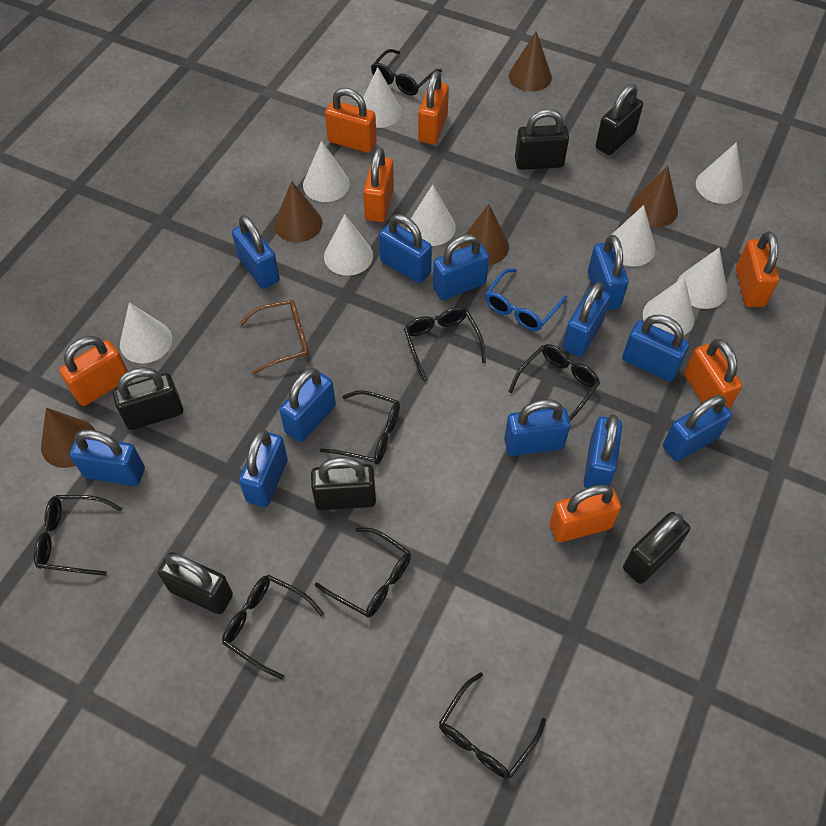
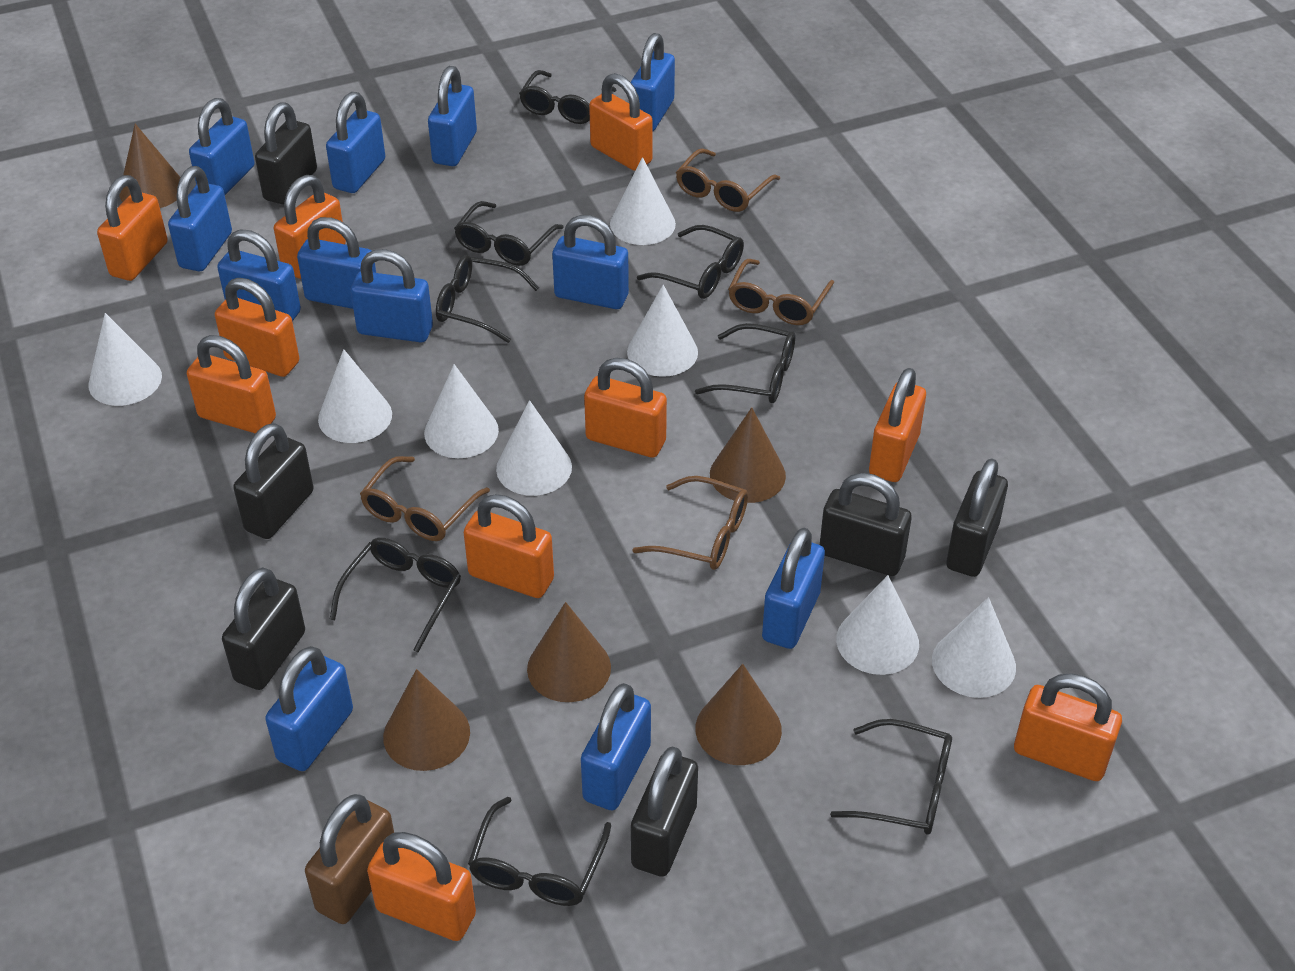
blue glasses: [485,268,567,331] = 1 -> none = 0
brown glasses: [239,300,309,375] = 1 -> [360,456,490,541] [632,476,748,570] [676,148,780,212] [728,259,834,325] = 4
brown padlock: none = 0 -> [305,794,394,924] = 1
orange padlock: [59,336,128,406] [325,88,377,153] [363,147,394,222] [418,71,449,144] [550,485,621,542] [684,339,742,409] [736,232,779,307] = 7 -> [97,175,168,281] [187,335,276,434] [215,278,299,377] [274,175,346,279] [367,832,476,941] [464,494,554,598] [584,358,667,458] [589,73,653,171] [869,368,926,482] [1014,673,1122,781] = 10
white cone: [120,302,172,363] [303,141,350,202] [324,214,373,276] [363,67,402,128] [408,185,456,246] [611,205,656,267] [643,277,694,335] [677,248,727,309] [696,142,743,204] = 9 -> [88,313,162,406] [318,349,392,443] [424,364,499,458] [496,400,572,496] [610,157,676,245] [627,285,698,377] [836,575,919,675] [932,597,1016,698] = 8

